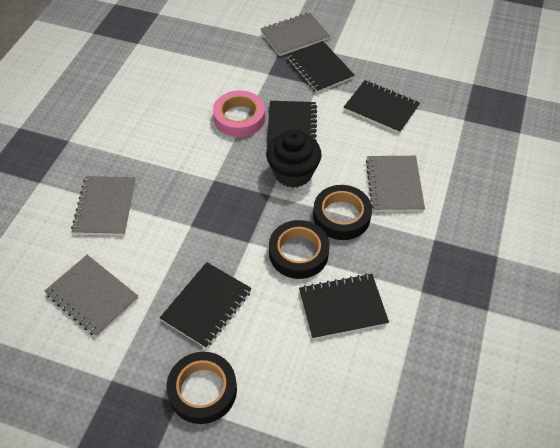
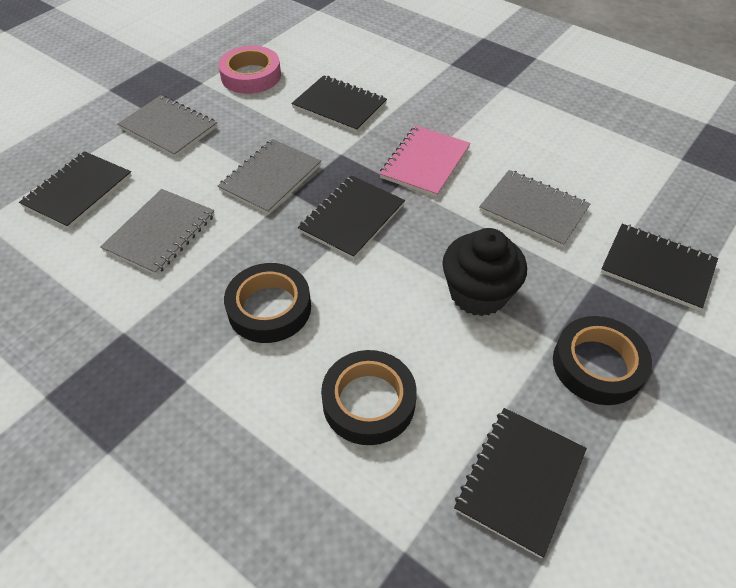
pink notebook: none = 0 -> [379,126,471,197] = 1

